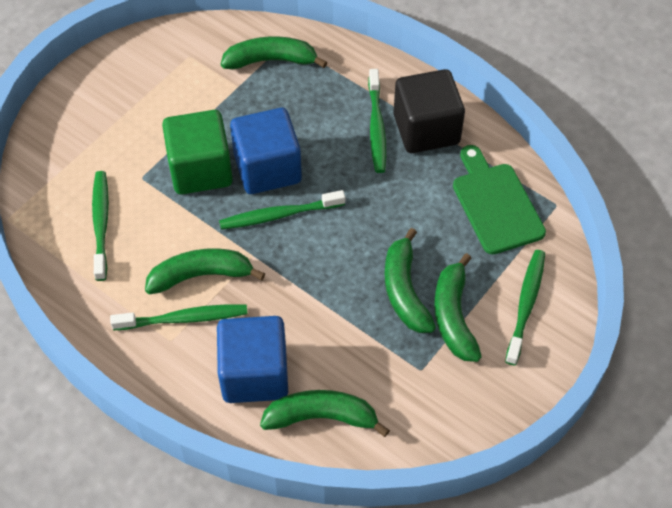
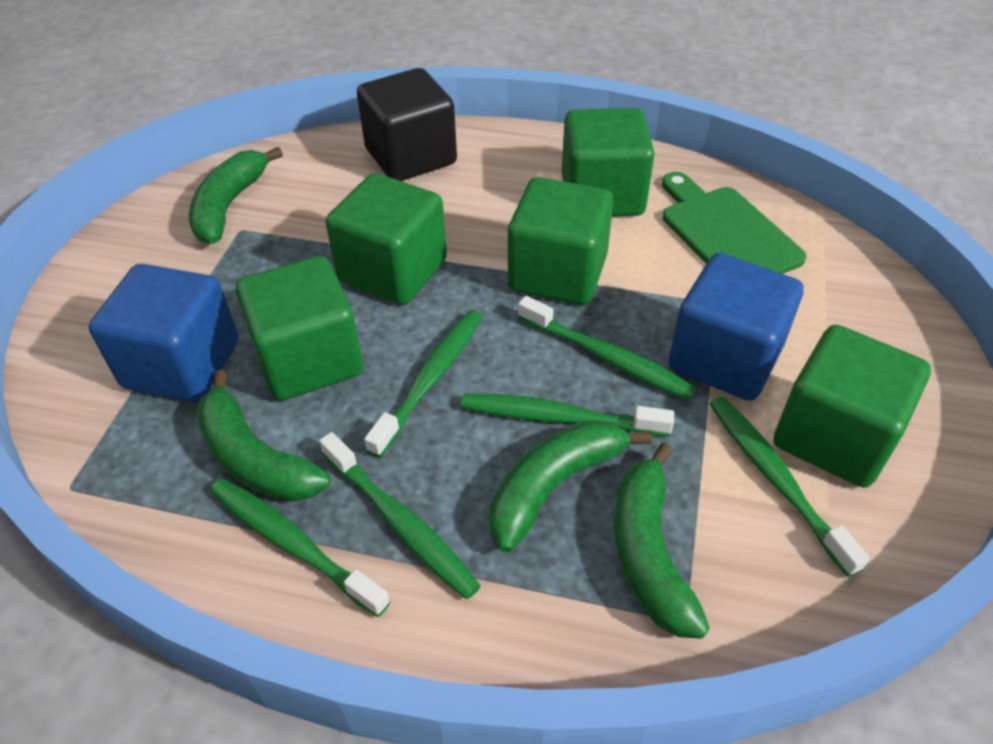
green banana: [145,248,265,294] [221,36,327,69] [260,390,390,437] [385,228,436,333] [434,253,482,362] = 5 -> [189,147,283,244] [196,370,331,502] [489,420,652,552] [614,443,710,639] = 4
green cube: [162,110,233,194] = 1 -> [236,256,363,401] [326,173,447,305] [508,177,614,305] [562,108,655,216] [774,325,931,488] = 5
green toothbrush: [92,171,109,281] [110,304,247,330] [219,190,345,230] [368,69,387,173] [505,250,545,365] = 5 -> [210,478,391,617] [319,432,481,599] [364,310,483,458] [461,394,675,436] [518,296,697,401] [709,397,870,577] = 6

